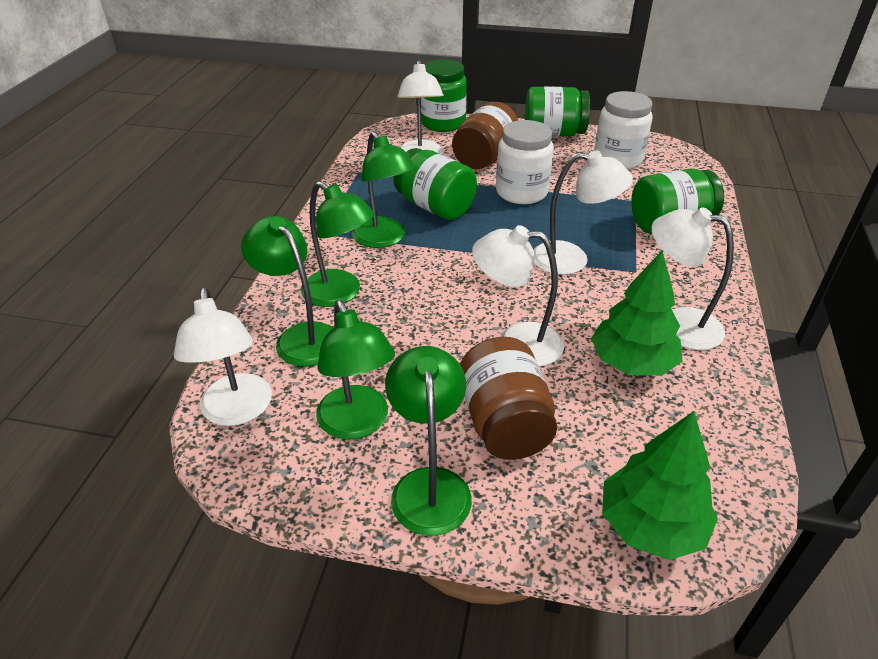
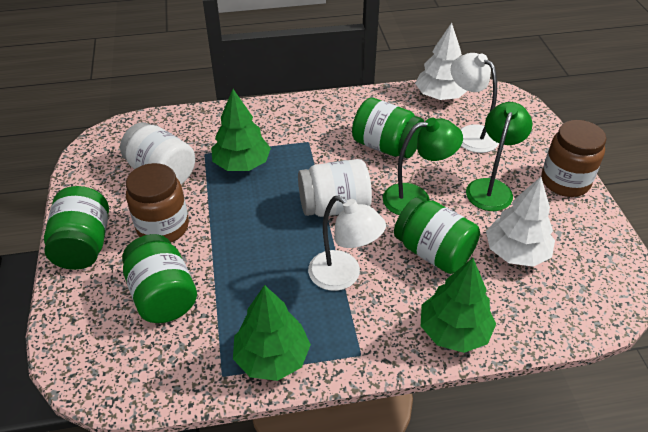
green lamp: [241,216,333,366] [301,181,375,307] [316,300,395,440] [352,131,416,248] [385,346,472,536] = 5 -> [383,118,463,215] [466,102,532,211] = 2
green tree: [591,251,682,376] [602,411,718,560] = 2 -> [211,89,271,171] [233,285,311,381] [421,258,496,353] = 3
white lamp: [174,288,272,426] [397,60,443,154] [472,225,564,367] [533,151,633,275] [652,207,734,350] = 5 -> [308,196,386,291] [451,53,499,153] = 2
white tree: none = 0 -> [415,23,467,100] [486,177,555,267] = 2

